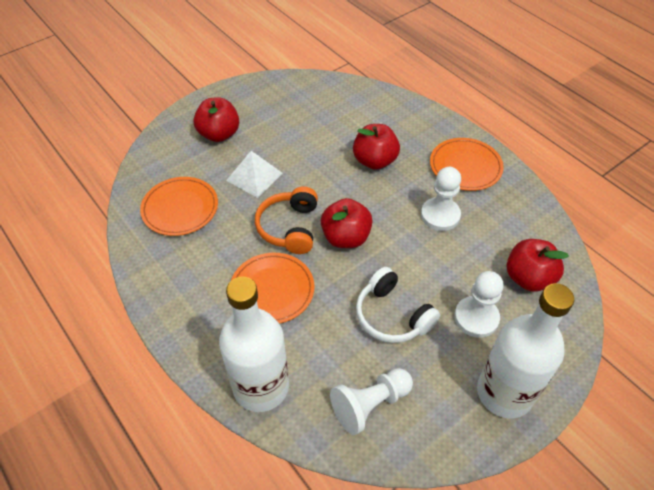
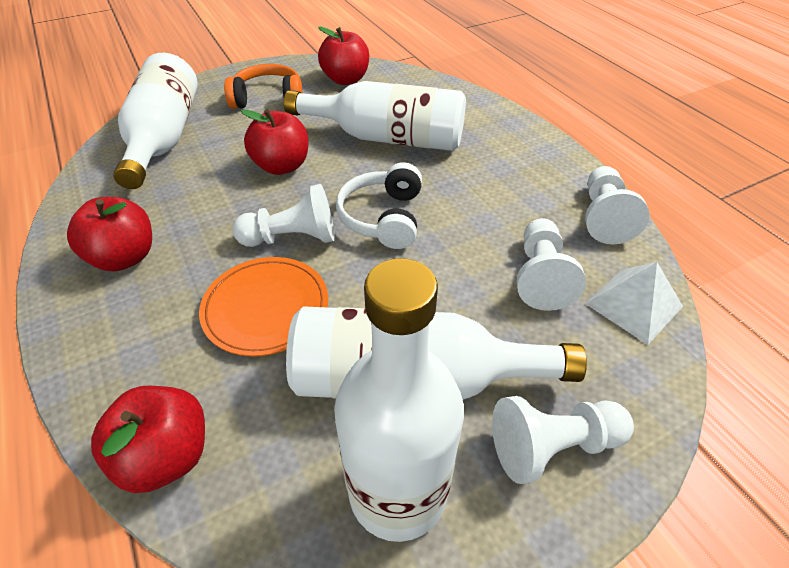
orange plate: [140,177,218,236] [231,253,314,324] [430,138,504,191] = 3 -> [199,257,328,356] = 1
white bottle: [219,277,289,412] [477,283,574,418] = 2 -> [113,53,198,189] [284,81,466,151] [286,306,587,400] [334,258,464,542] = 4
white pawn: [330,368,413,435] [421,167,461,231] [454,271,504,338] = 3 -> [232,184,335,247] [492,396,634,484] [517,218,586,311] [585,166,650,244] = 4

